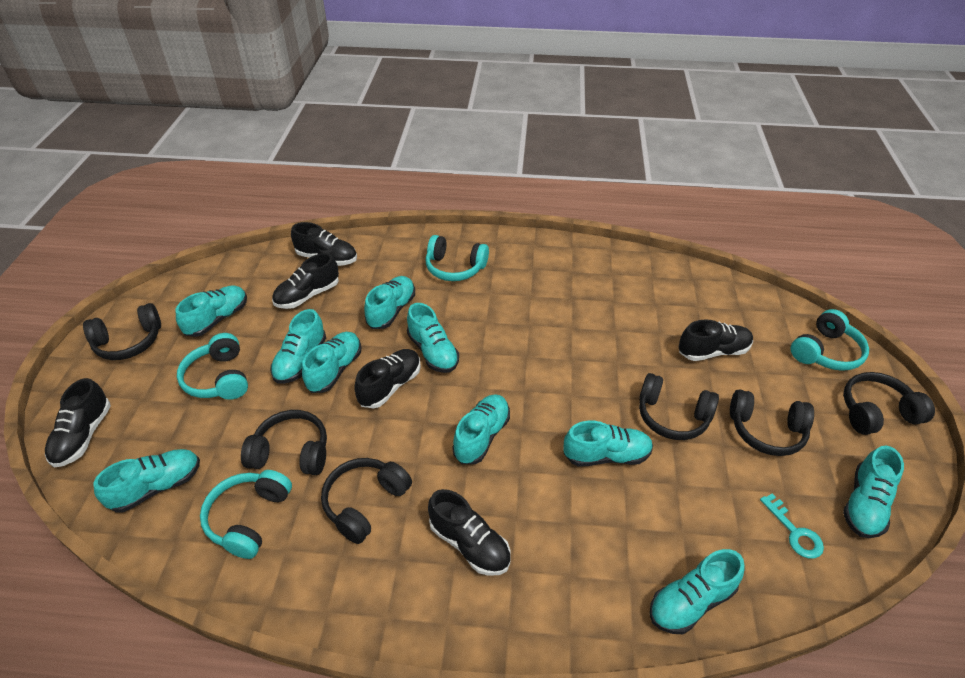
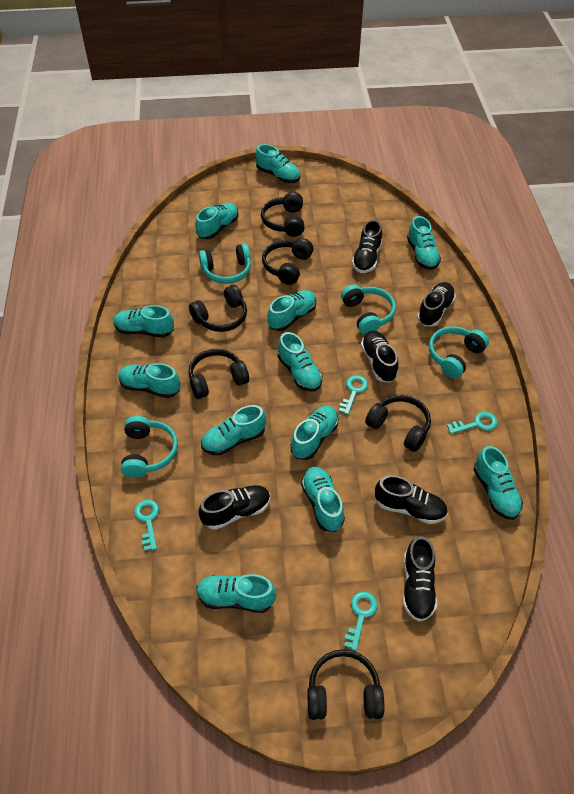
turquoise key: [760,494,824,558] = 1 -> [134,500,159,551] [339,375,368,415] [344,592,378,651] [447,412,497,434] = 4
turquoise shoe: [93,449,200,513] [176,285,247,337] [270,309,326,384] [302,332,361,393] [364,276,415,329] [407,303,459,373] [452,394,510,464] [563,421,653,467] [649,549,745,634] [843,446,904,538] = 10 -> [113,305,174,338] [118,363,180,398] [195,203,239,239] [196,574,276,613] [201,405,266,455] [256,144,300,183] [268,290,316,331] [278,332,322,392] [290,406,338,460] [301,467,345,532] [407,216,441,270] [474,446,523,520] = 12

